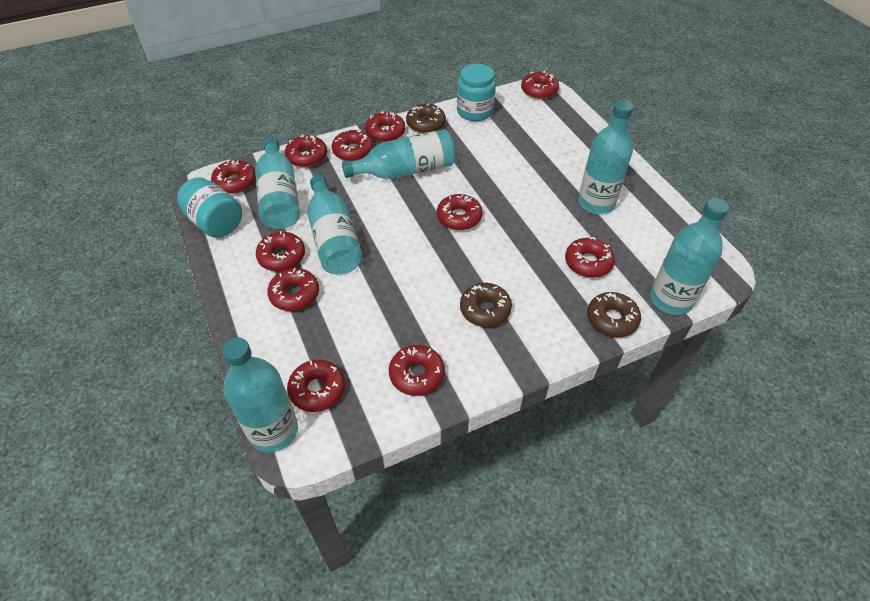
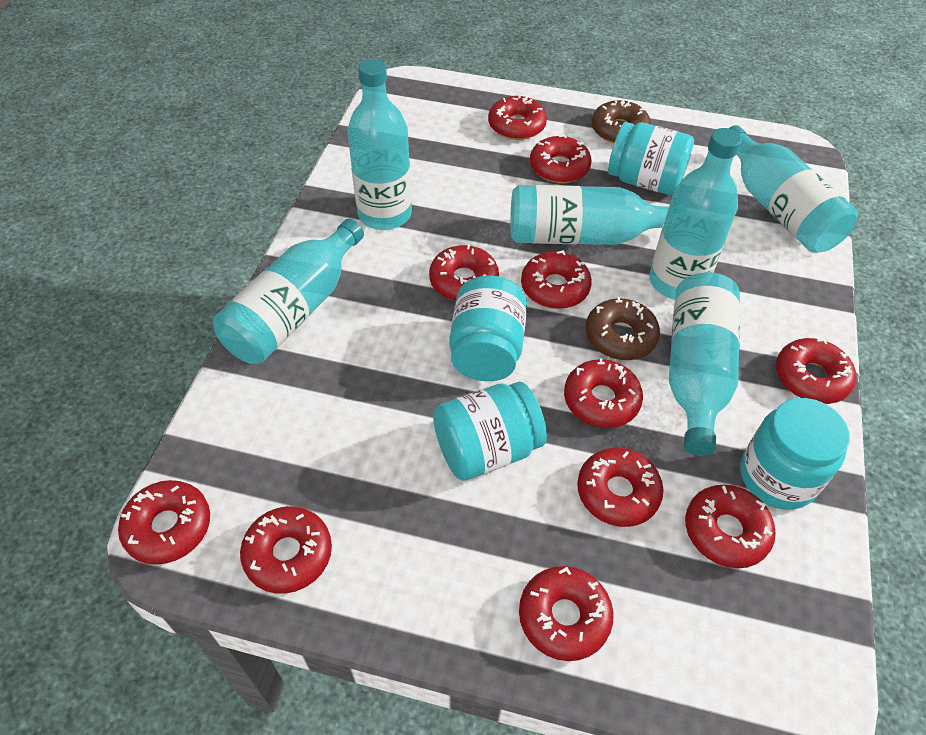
brown donut: [406,103,446,133] [460,283,512,327] [587,292,641,337] = 3 -> [585,297,660,360] [591,99,651,144] = 2
turquoise jar: [177,177,242,238] [457,64,496,121] = 2 -> [433,382,547,481] [449,276,527,381] [608,122,694,195] [740,398,850,510] = 4

